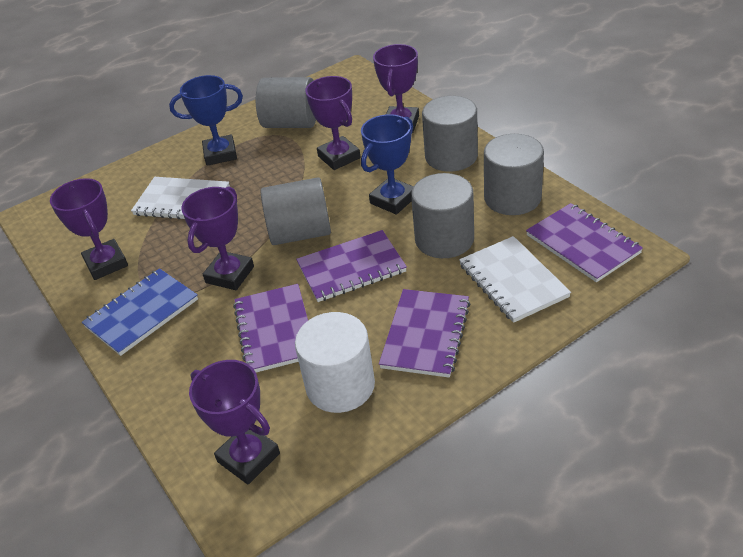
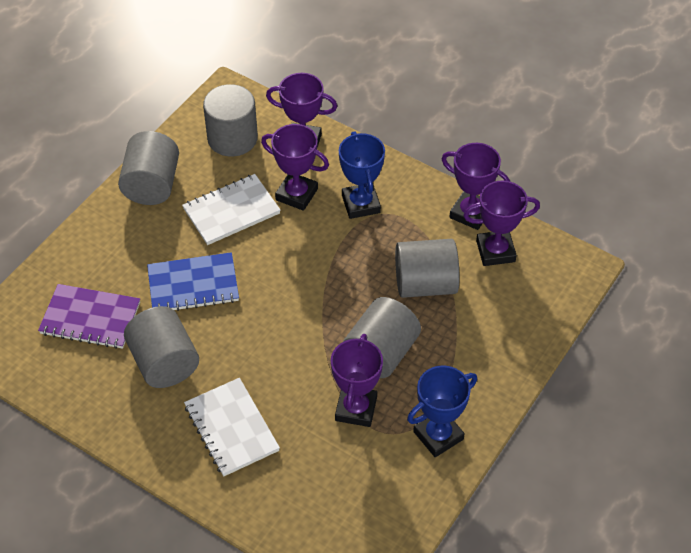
purple notebook: [233,284,308,372] [296,230,407,302] [379,289,470,378] [526,203,643,282] = 4 -> [38,284,140,349] = 1
white cylinder: [295,312,375,413] = 1 -> none = 0

